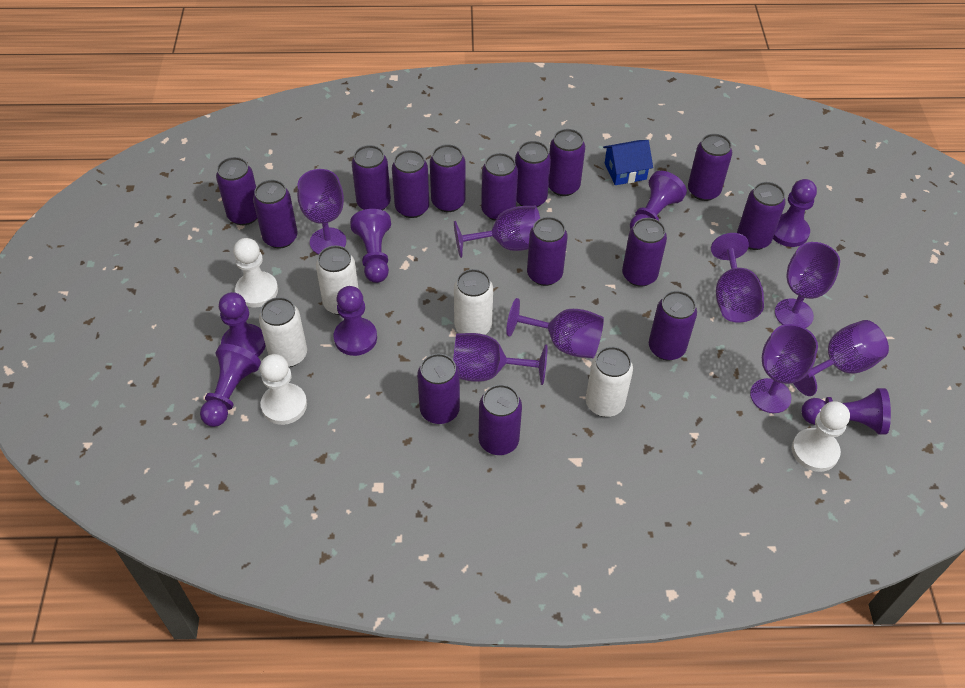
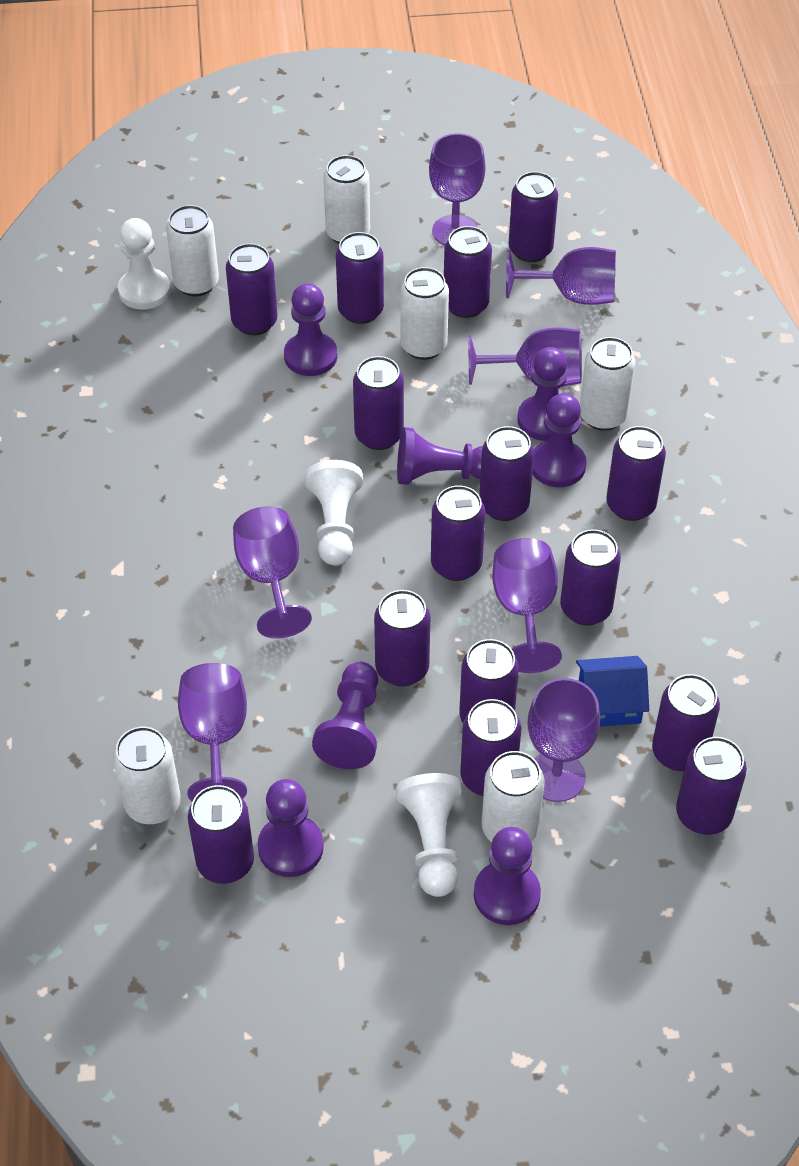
purple goblet: [297,169,346,254] [453,333,547,385] [454,206,540,258] [506,298,604,358] [711,233,764,322] [750,324,818,413] [775,242,840,328] [793,320,889,396] = 8 -> [178,663,247,802] [233,506,312,639] [429,133,485,245] [468,327,582,387] [492,538,562,673] [506,247,616,305] [528,678,600,802] = 7
white can: [259,297,307,367] [316,245,359,315] [454,269,493,335] [586,347,633,417] = 4 -> [113,727,181,824] [166,205,219,296] [323,155,370,244] [400,267,449,360] [482,751,545,842] [580,337,636,431] = 6

